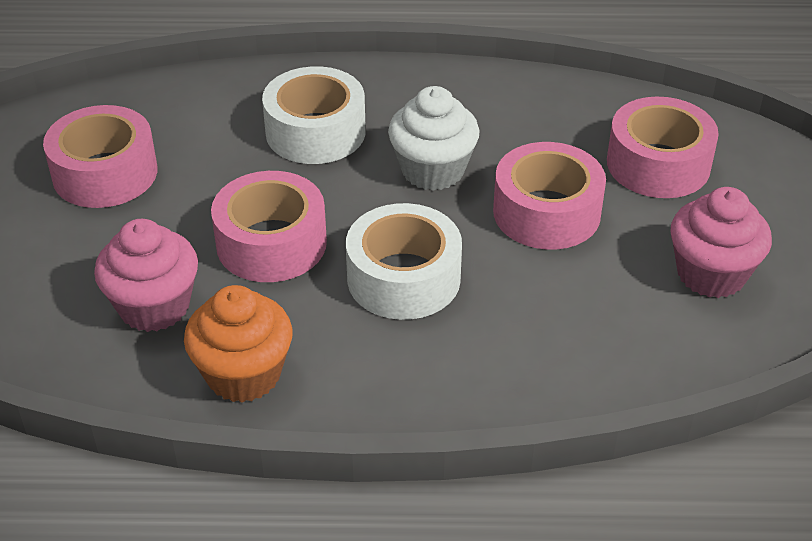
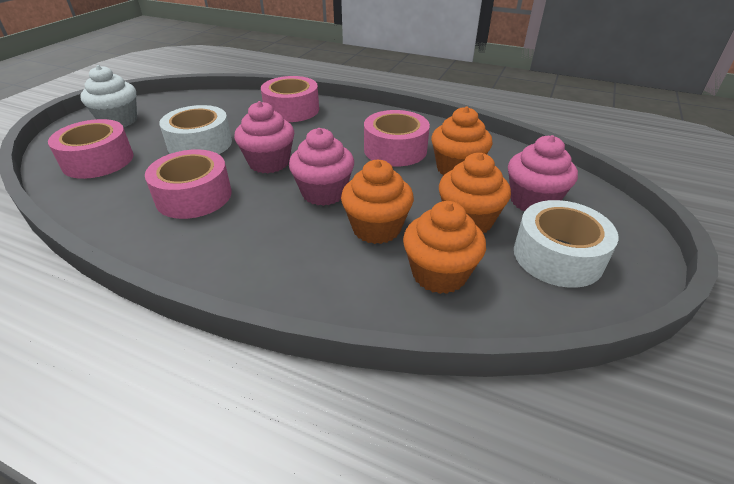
orange cupcake: [184,285,293,403] = 1 -> [341,160,414,244] [403,201,486,294] [431,106,493,176] [439,153,511,233] = 4
pink cupcake: [94,219,198,332] [670,187,772,298] = 2 -> [234,101,294,173] [289,128,354,206] [508,135,578,211] = 3

